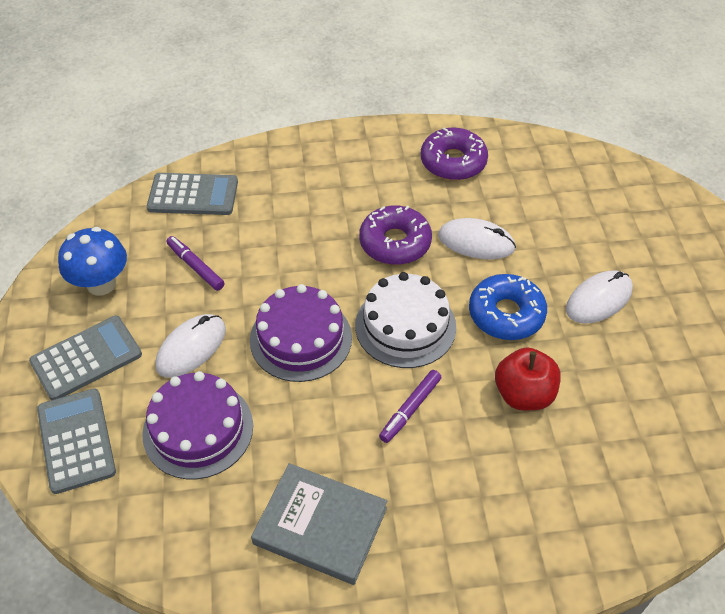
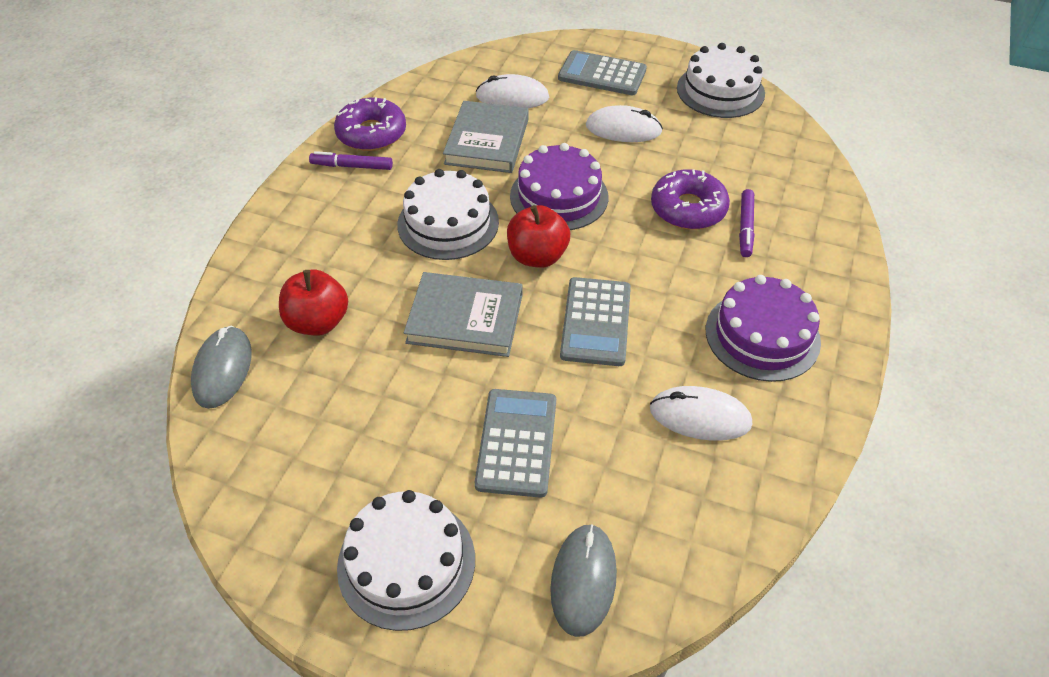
blue donut: [469,274,547,340] = 1 -> none = 0
blue mushroom: [58,227,127,296] = 1 -> none = 0
grey book: [251,463,387,585] = 1 -> [404,272,522,357] [443,101,529,173] = 2
grey mouse: none = 0 -> [191,326,252,409] [550,524,617,637] = 2
red apple: [495,347,561,410] = 1 -> [279,269,348,335] [507,205,570,268] = 2
white cake: [355,272,456,368] = 1 -> [337,490,475,631] [397,169,499,260] [677,43,765,118] = 3

